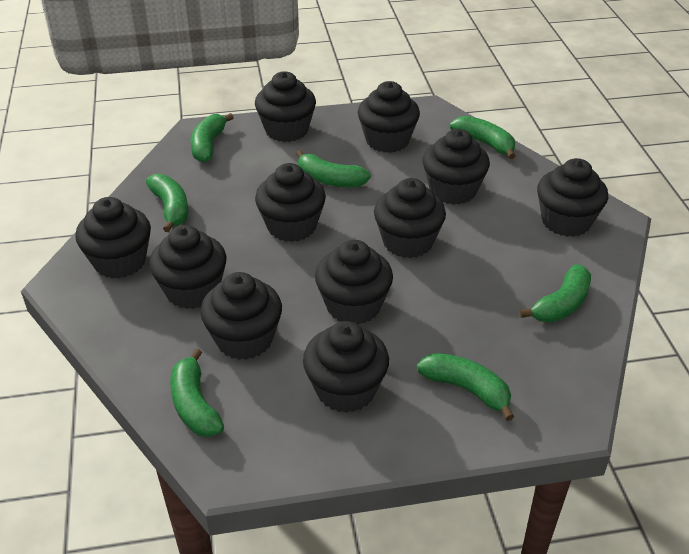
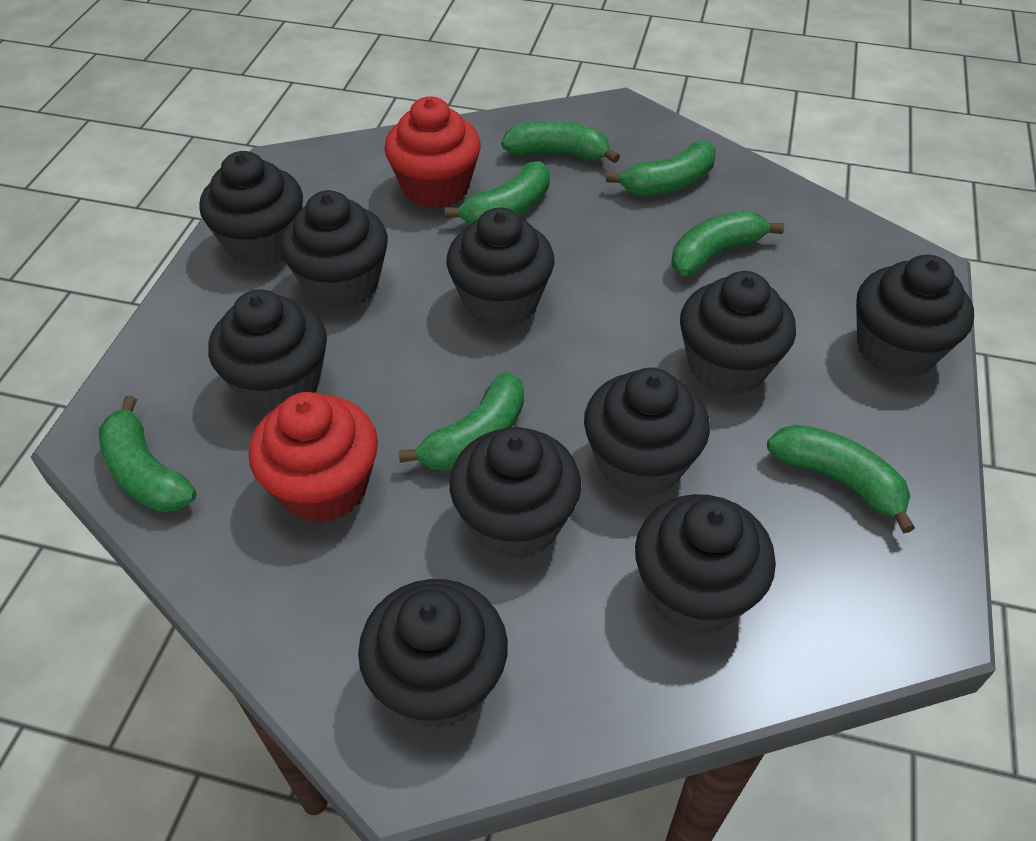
black cupcake: [75,197,151,279] [149,225,227,309] [200,272,282,360] [255,71,316,142] [255,163,326,242] [303,321,389,413] [315,240,393,324] [357,81,420,153] [374,178,446,258] [422,129,490,205] [537,158,608,237] = 11 -> [199,151,303,267] [208,289,327,414] [281,190,388,309] [358,579,508,729] [446,208,555,328] [450,427,581,560] [584,368,710,497] [635,494,776,634] [680,271,796,395] [856,255,974,378] = 10
red cupcake: none = 0 -> [249,392,378,523] [384,96,481,209] = 2

